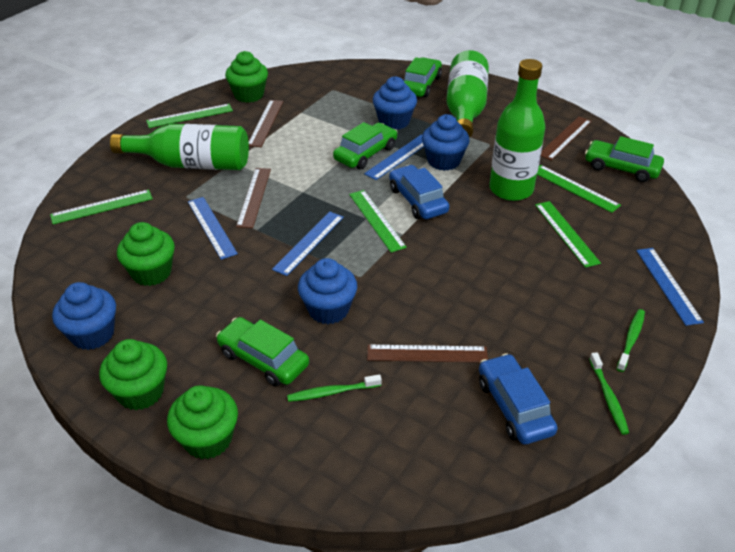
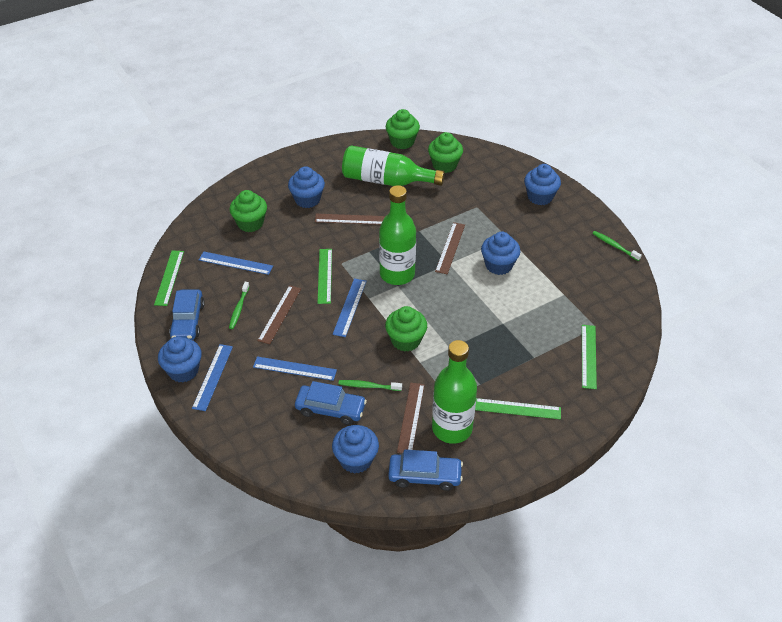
blue car: [389,165,449,219] [479,353,558,444] = 2 -> [169,289,205,340] [295,381,367,425] [388,449,463,491] = 3
blue cupcake: [52,282,116,350] [298,258,357,324] [373,76,417,130] [422,114,470,171] = 4 -> [158,336,202,382] [288,166,325,208] [332,425,379,474] [481,232,520,275] [524,164,561,205] = 5
green car: [216,317,309,386] [333,122,397,169] [404,57,442,97] [585,136,664,182] = 4 -> none = 0
green ruler: [50,190,153,224] [146,104,233,128] [349,190,407,253] [535,201,601,268] [537,165,621,213] = 5 -> [154,250,184,306] [317,249,332,304] [475,398,561,419] [582,325,597,389] = 4

